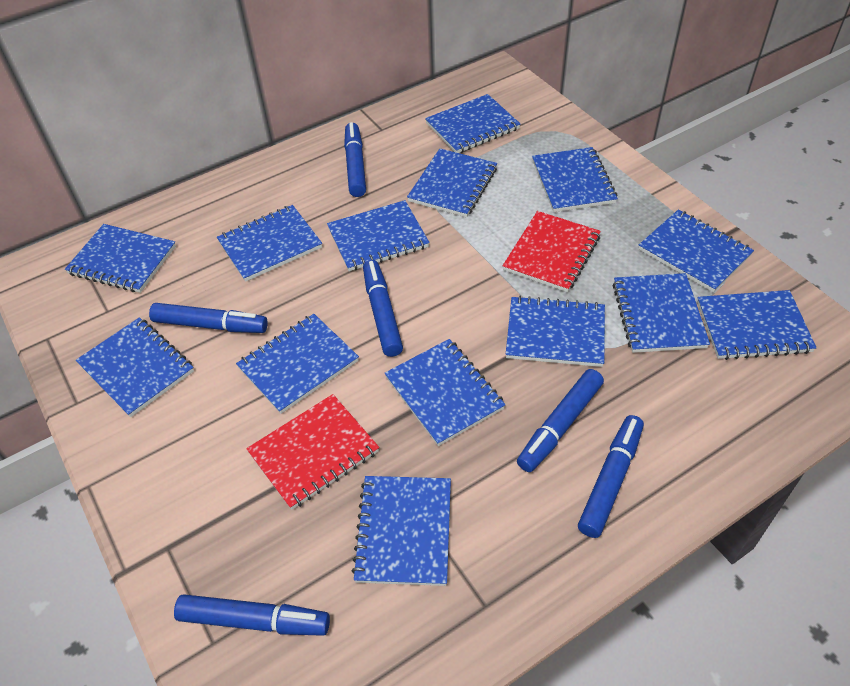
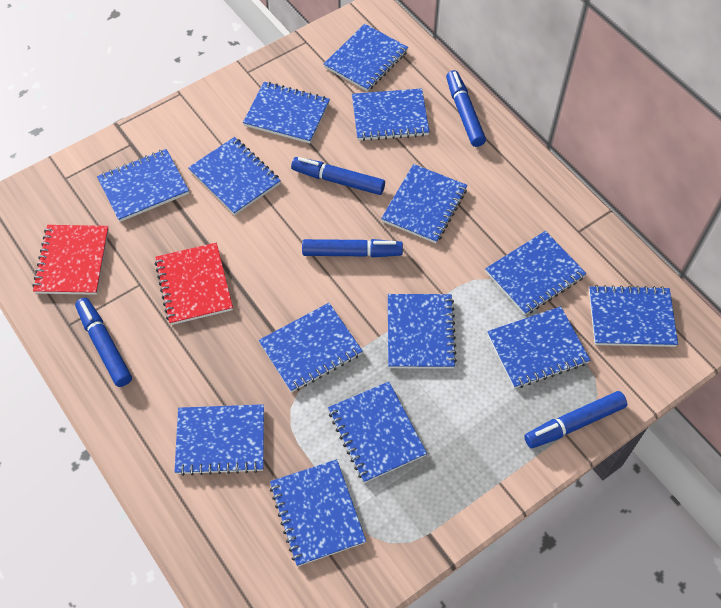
blue marker: [149,303,268,333] [174,594,330,636] [344,122,366,197] [363,260,403,357] [517,369,604,472] [578,415,644,538] = 6 -> [75,298,132,387] [291,157,385,195] [302,239,403,257] [446,70,486,147] [524,391,627,448] = 5

